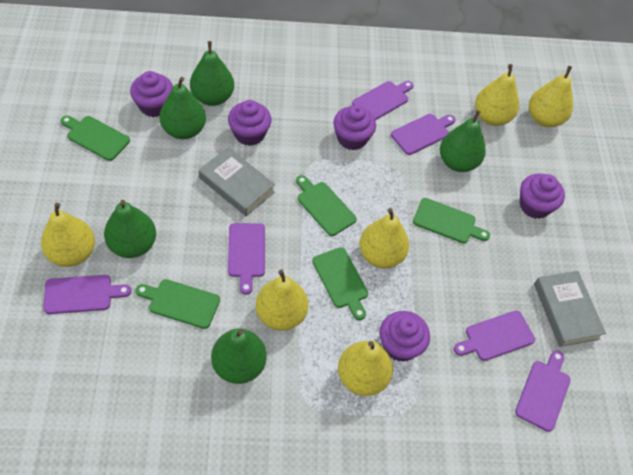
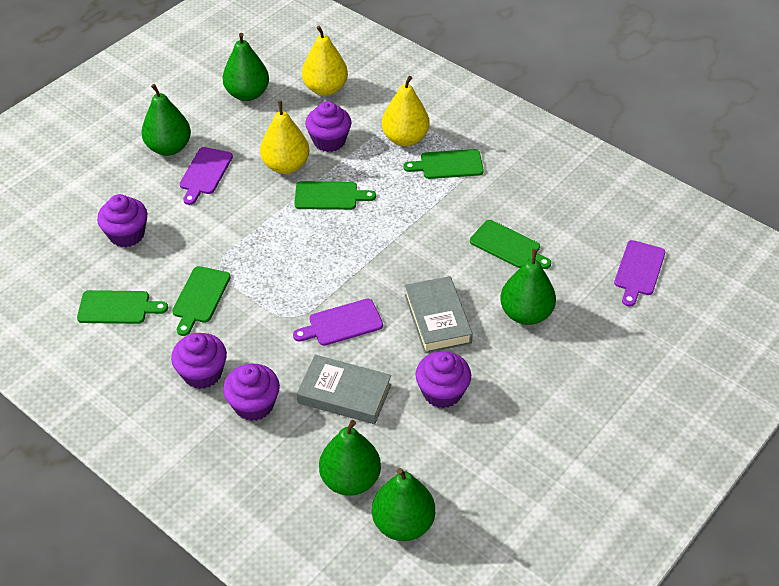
purple cutting board: [43,275,131,314] [228,223,265,295] [352,81,414,120] [391,114,456,155] [454,311,535,361] [515,350,571,432] = 6 -> [180,147,233,205] [293,299,383,346] [614,240,665,307] = 3
yellow pear: [41,203,95,267] [256,269,308,331] [338,341,393,396] [359,208,409,268] [475,64,519,126] [529,66,573,127] = 6 -> [260,101,309,174] [302,26,348,96] [382,76,430,146] = 3

